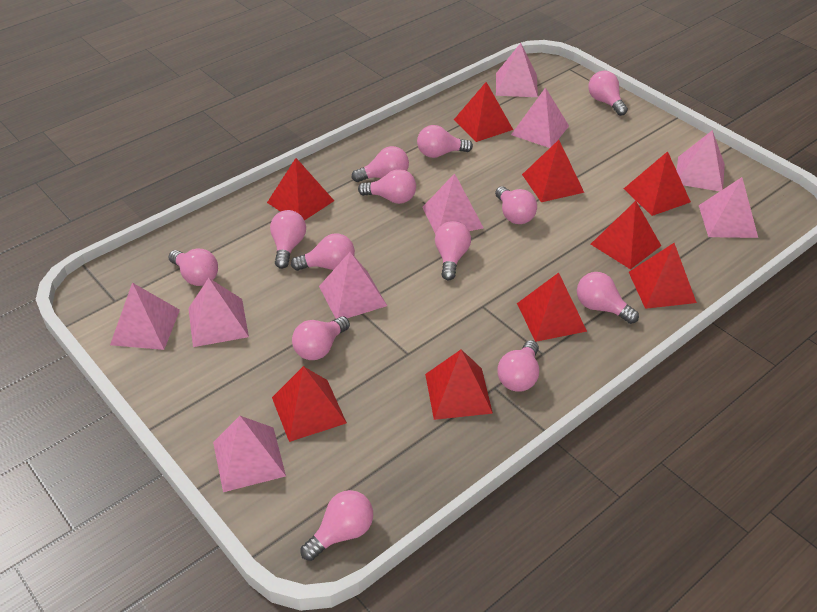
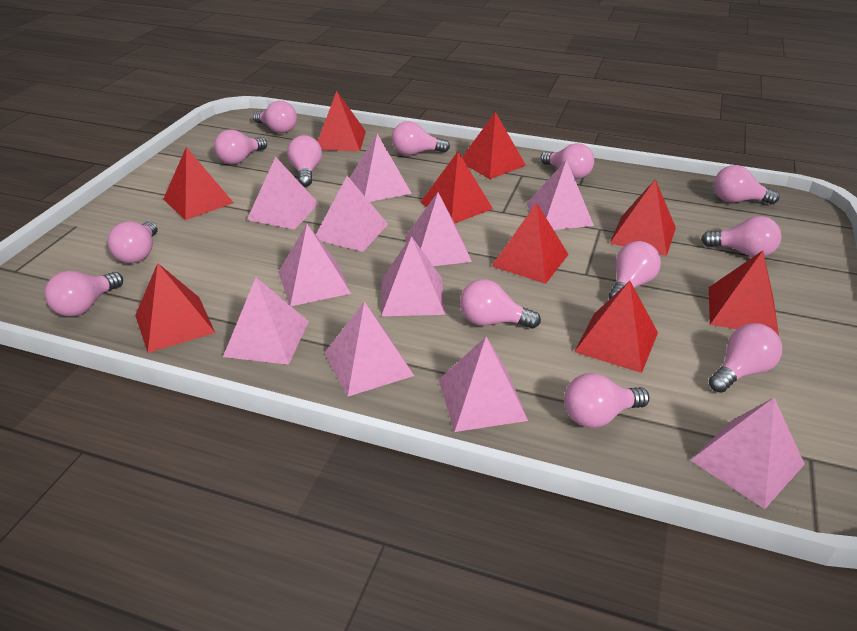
pink pyramid: [110,283,180,350] [188,278,249,347] [213,416,286,492] [319,252,387,319] [422,173,483,235] [496,43,538,97] [511,87,569,148] [677,130,725,191] [699,177,758,238] = 9 -> [223,277,309,365] [247,157,319,230] [278,224,351,306] [316,176,388,252] [325,302,414,397] [350,134,412,202] [381,236,445,316] [405,192,472,266] [439,337,528,432] [526,159,594,230] [691,398,805,509] = 11

